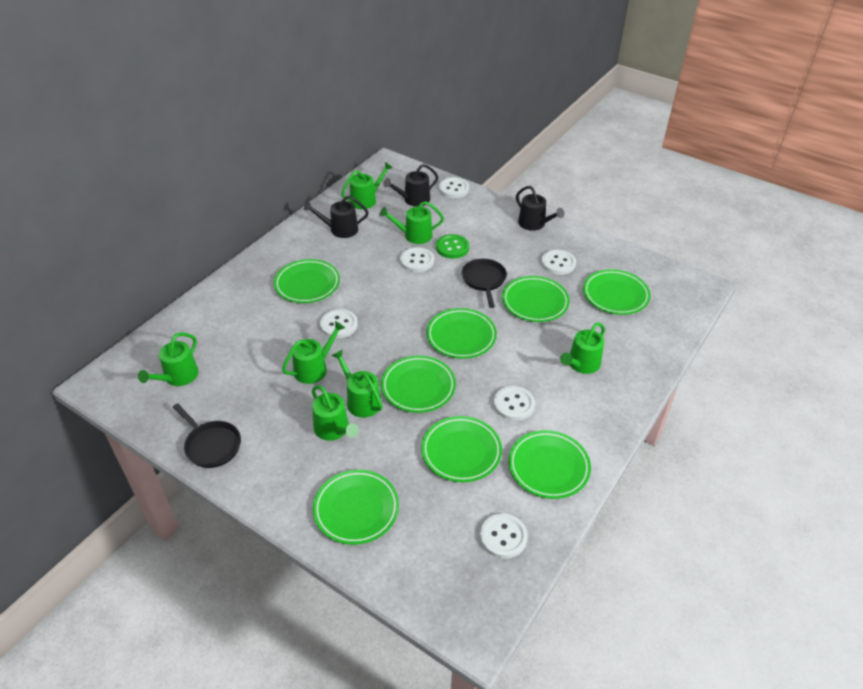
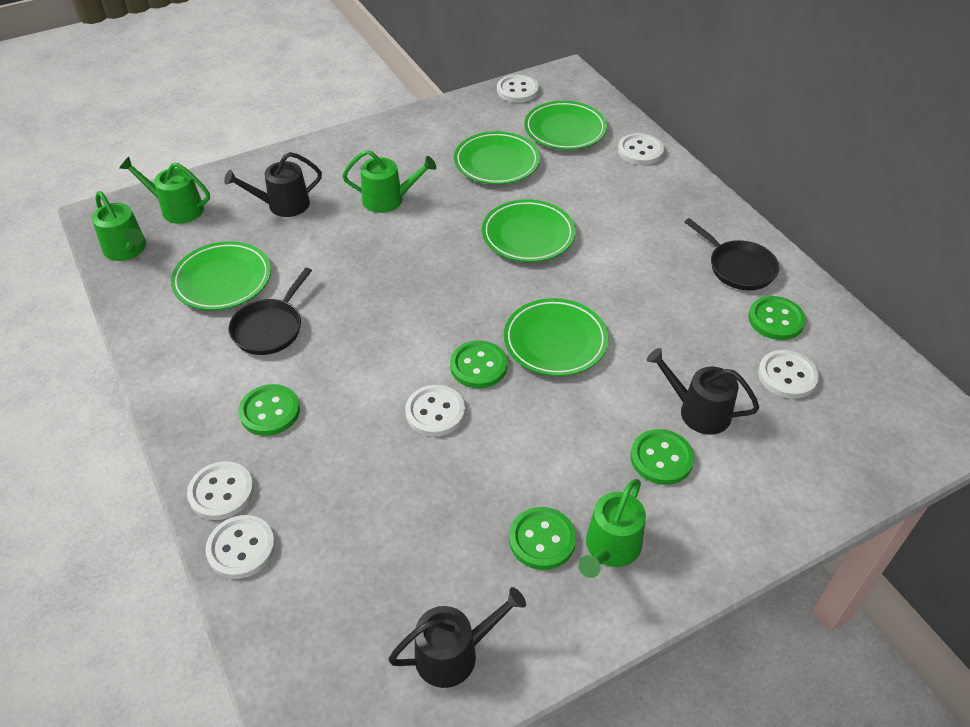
green button: [436,234,469,259] = 1 -> [238,384,300,436] [450,340,507,388] [509,507,576,570] [631,429,694,485] [748,296,806,340] = 5
green plate: [274,259,340,303] [313,470,399,545] [381,356,456,413] [421,416,502,482] [427,308,497,359] [502,276,570,322] [509,430,591,499] [583,269,651,315] = 8 -> [171,241,271,310] [454,131,540,184] [482,199,575,262] [504,298,608,376] [524,101,607,150] = 5
green watering can: [138,332,199,386] [282,321,345,384] [312,385,359,441] [332,349,383,418] [341,162,393,209] [380,201,444,244] [560,322,605,374] = 7 -> [92,191,146,261] [119,157,210,224] [342,150,436,213] [578,479,646,578] = 4

